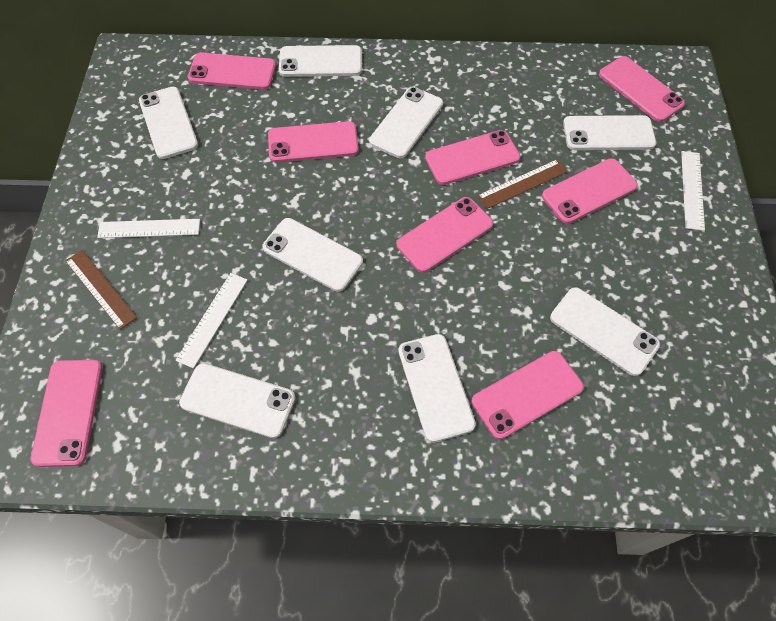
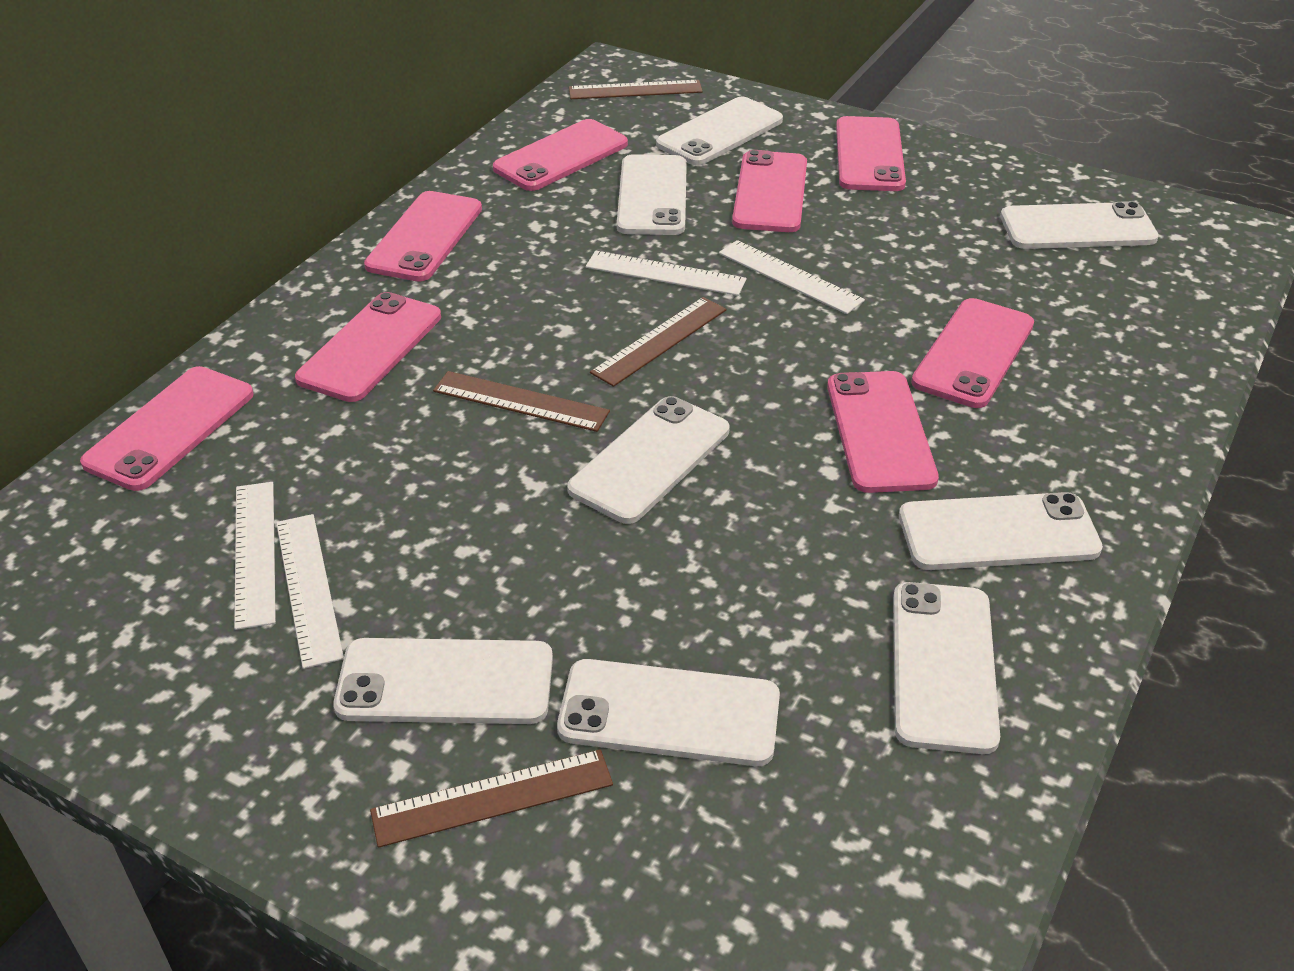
brown ruler: [65,250,137,330] [477,159,567,209] = 2 -> [370,749,613,848] [433,371,610,432] [569,80,703,99] [590,297,726,387] = 4
white ruler: [97,219,200,238] [176,273,247,368] [681,151,705,231] = 3 -> [234,482,276,630] [276,514,344,669] [586,251,747,296] [719,240,865,314] = 4

